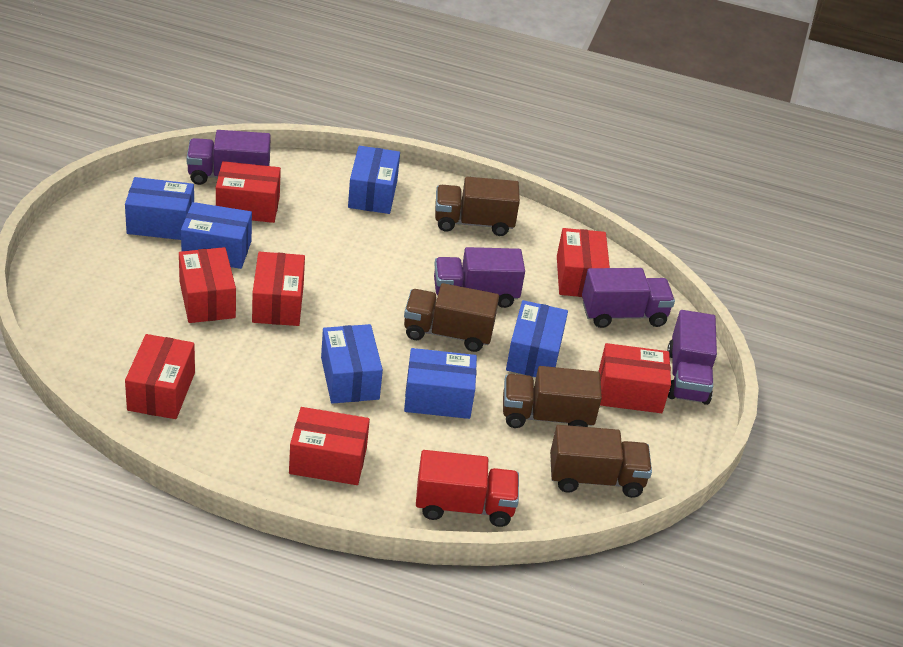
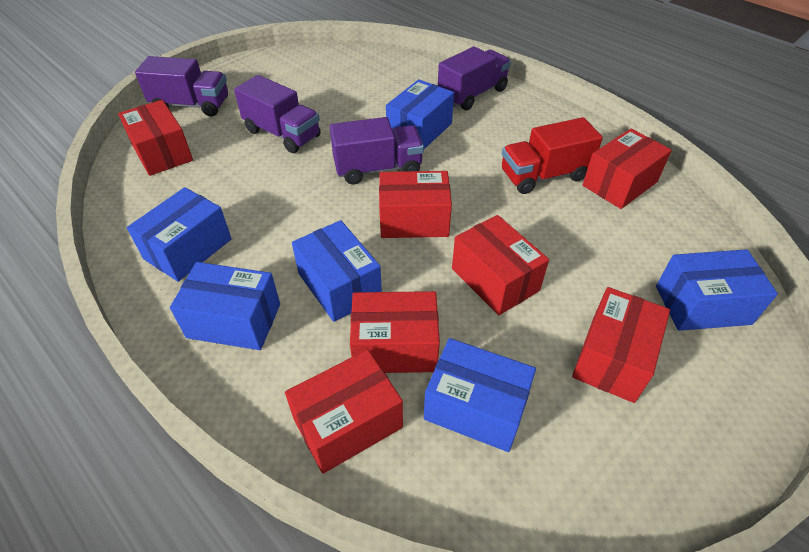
brown truck: [404,283,499,352] [435,177,520,236] [503,366,602,428] [550,425,652,498] = 4 -> none = 0

